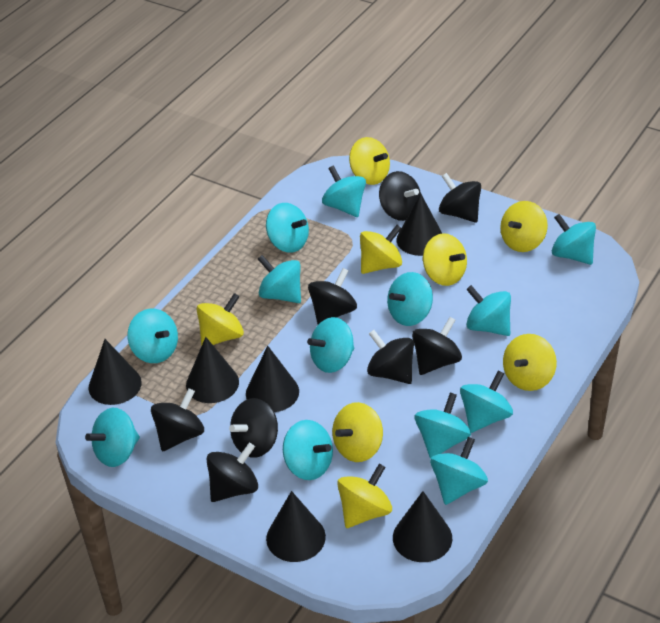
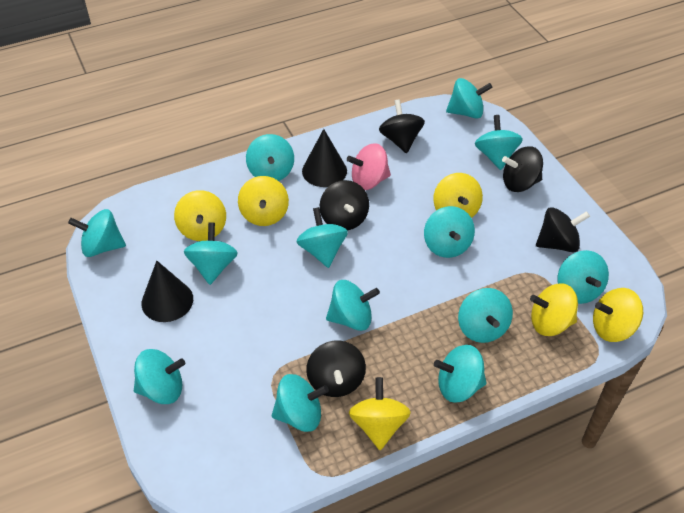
black cone: [89,339,142,405] [186,337,239,403] [246,346,299,412] [266,491,326,562] [393,491,452,562] [396,193,442,256] = 6 -> [141,261,193,322] [302,129,347,187] = 2
black spinning top: [151,388,204,452] [207,443,258,502] [229,398,278,458] [308,268,357,324] [367,330,414,384] [379,171,421,221] [412,317,462,375] [439,173,481,223] = 8 -> [306,341,366,397] [320,180,369,230] [379,99,425,153] [502,146,543,192] [536,207,590,252] = 5
pink spinning top: none = 0 -> [347,143,391,190] = 1
yellow spinning top: [197,293,244,346] [332,402,383,462] [337,464,392,528] [349,137,390,185] [360,225,402,274] [423,233,467,286] [500,201,548,252] [503,334,557,391] = 8 -> [174,190,226,241] [238,176,289,226] [349,377,411,450] [433,173,483,218] [530,284,578,336] [593,288,643,342] = 6

